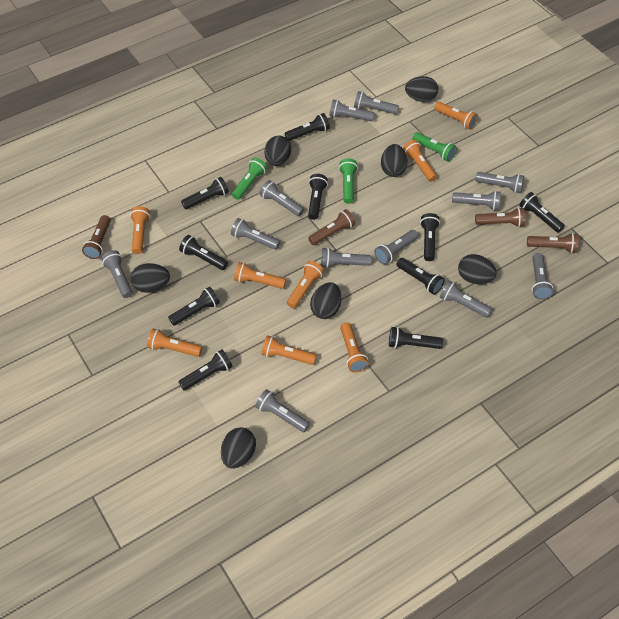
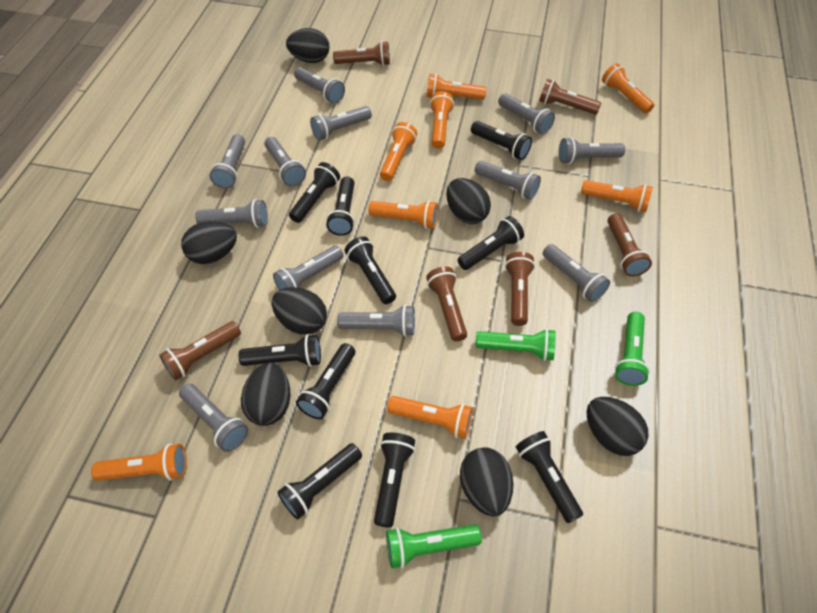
brown flashlight: [82,215,111,259] [308,209,355,245] [475,207,525,227] [527,233,579,253] = 4 -> [159,321,241,381] [333,41,390,66] [426,267,467,341] [505,252,535,326] [539,79,601,115] [607,213,652,277] = 6

